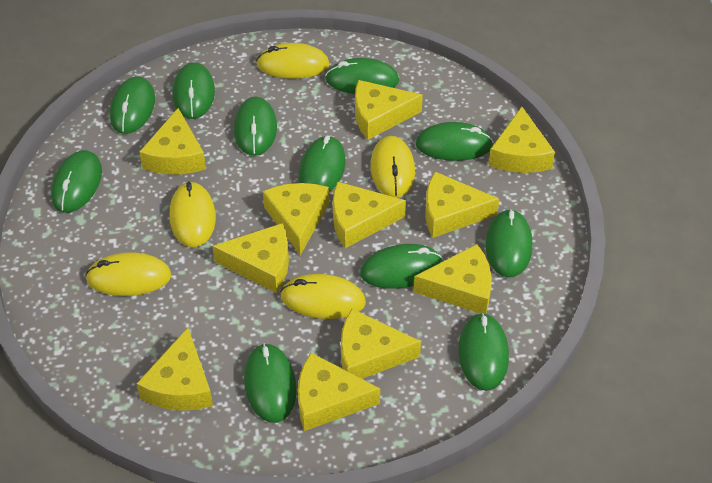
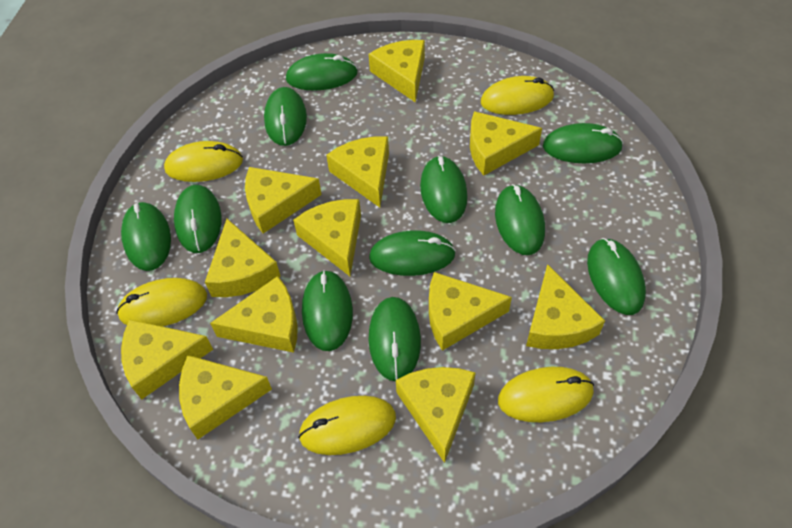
yellow cheese: [136,328,213,411] [139,108,206,174] [212,223,289,293] [263,183,329,255] [298,353,380,431] [333,181,406,248] [341,309,421,379] [355,80,423,140] [414,244,492,314] [425,172,499,238] [489,107,555,173] = 11 -> [121,319,213,400] [179,355,272,439] [205,219,281,297] [210,276,298,353] [245,167,322,234] [293,199,361,276] [326,136,389,208] [369,40,425,102] [396,367,476,463] [429,272,512,351] [470,111,542,176] [526,264,605,349] = 12

